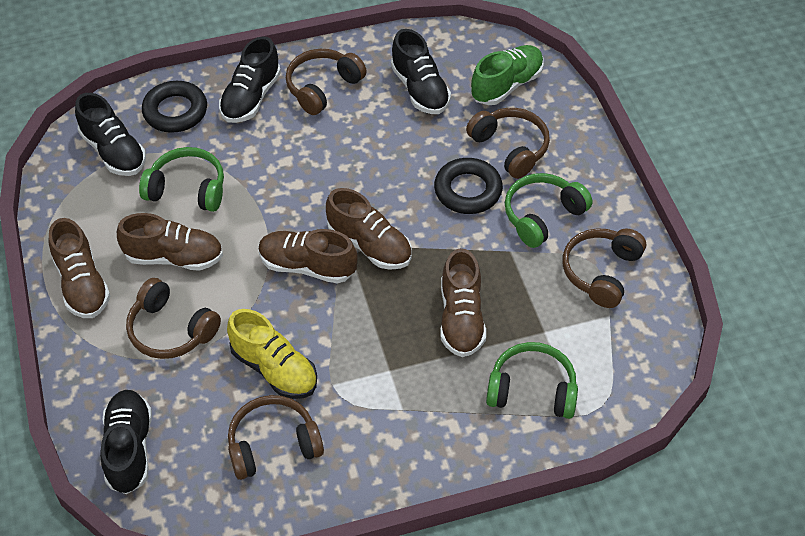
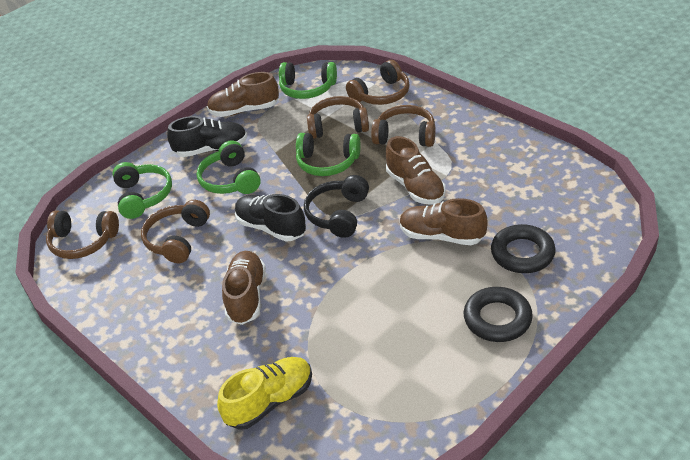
black headphones: none = 0 -> [304,175,369,238] = 1
black shoe: [75,93,146,176] [100,390,152,494] [219,36,281,123] [391,29,451,114] = 4 -> [167,116,247,157] [235,194,306,242] = 2
brown shoe: [49,218,110,318] [117,213,223,271] [258,229,358,284] [326,188,412,270] [440,248,486,357] = 5 -> [207,72,279,117] [222,251,266,325] [386,136,446,205] [400,198,488,245] = 4
green headphones: [139,147,224,212] [486,342,578,419] [505,173,593,248] = 3 -> [113,162,172,219] [197,140,261,194] [279,62,337,99] [296,133,361,176] = 4
green shoe: [471,45,544,105] = 1 -> none = 0

